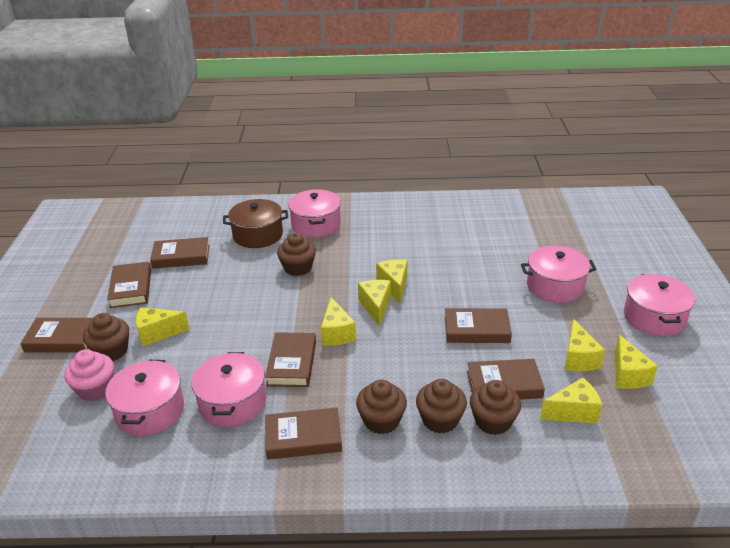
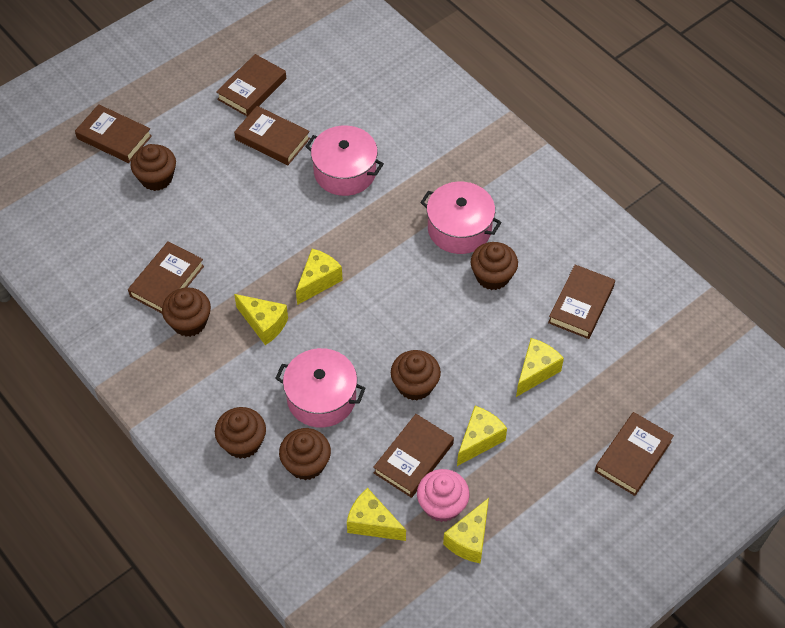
brown cupcake: [83,313,129,361] [277,233,316,276] [356,379,407,434] [416,379,467,433] [470,380,521,435] = 5 -> [130,144,176,191] [162,287,211,337] [215,407,266,459] [279,428,331,480] [391,350,441,401] [471,242,518,290] = 6
brown pot: [223,199,288,248] = 1 -> none = 0
pink pot: [105,360,184,436] [191,352,266,427] [288,189,341,237] [521,246,597,303] [624,274,695,336] = 5 -> [275,348,365,428] [305,126,384,196] [420,182,502,254] = 3
yellow cheese: [136,307,190,346] [321,297,356,346] [358,280,391,326] [376,259,407,303] [540,377,602,424] [564,319,605,371] [615,335,658,389] = 7 -> [234,294,288,345] [296,249,343,305] [347,488,406,541] [443,498,489,563] [457,406,507,466] [516,338,564,397] = 6

